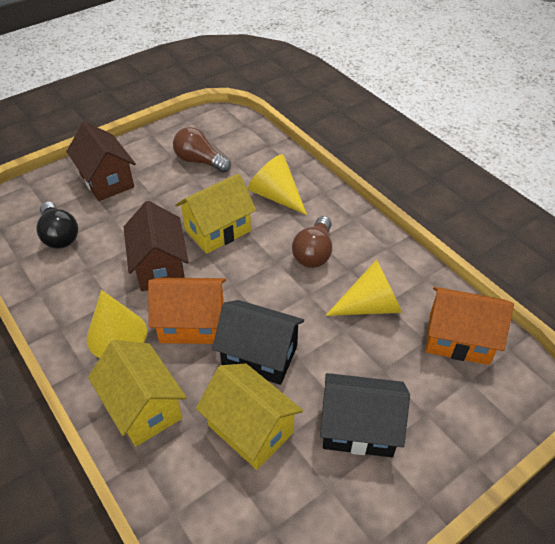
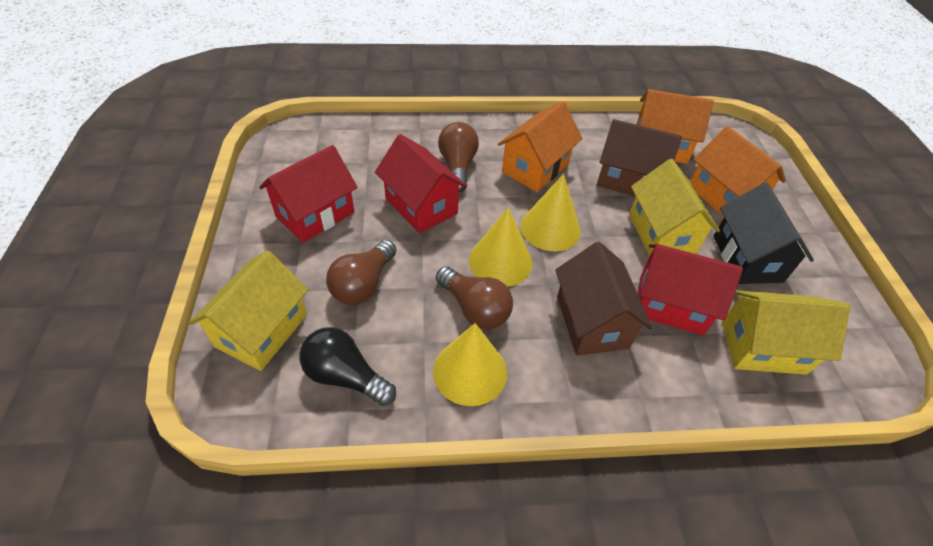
black house: [212,300,304,385] [320,373,410,457] = 2 -> [713,183,814,284] = 1
brown light bulb: [173,127,231,173] [292,216,332,268] = 2 -> [326,240,397,305] [436,266,513,329] [438,122,479,192] = 3
orange house: [148,277,226,344] [426,287,514,365] = 2 -> [498,101,582,192] [636,89,714,164] [690,126,786,217] = 3
red house: none = 0 -> [259,145,358,243] [375,134,467,234] [637,244,743,336] = 3

